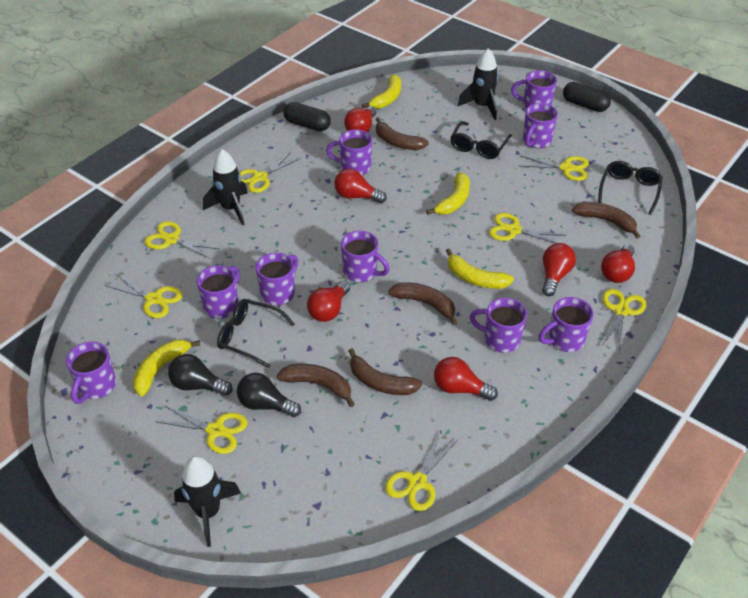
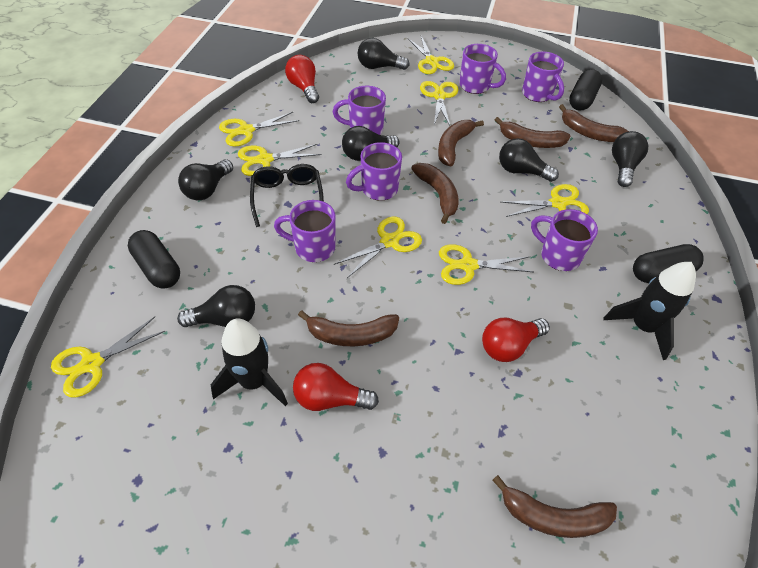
black capsule: [284,102,331,131] [563,82,611,112] = 2 -> [128,230,180,289] [569,69,602,111] [633,244,704,283] = 3
black glasses: [217,299,295,368] [450,121,512,159] [598,161,663,215] = 3 -> [250,164,324,227] = 1
black light bulb: [168,354,233,396] [237,373,301,417] = 2 -> [177,285,255,327] [178,159,233,200] [342,126,400,161] [358,38,410,70] [499,138,559,182] [612,131,648,187] = 6
black rocket: [174,456,241,547] [203,149,248,225] [458,48,498,120] = 3 -> [211,318,288,406] [603,262,696,360] = 2
brown banana: [277,364,355,407] [349,348,422,395] [376,117,429,150] [388,282,457,325] [572,202,640,239] = 5 -> [298,310,399,346] [411,163,459,224] [438,120,484,166] [492,475,617,538] [495,117,570,148] [559,104,629,142] = 6
purple mug: [66,342,116,404] [197,265,239,319] [256,253,298,306] [326,129,372,175] [341,231,390,283] [470,298,527,353] [511,70,557,109] [523,103,558,148] [538,297,593,352] = 9 -> [274,200,336,262] [333,86,386,135] [346,142,402,201] [459,44,506,94] [522,52,564,102] [531,209,598,271] = 6
red light bulb: [307,280,350,322] [334,169,387,203] [344,106,376,132] [434,357,498,401] [542,243,576,296] [601,244,635,283] = 6 -> [285,55,319,103] [293,363,379,411] [482,318,550,362] = 3
yellow banana: [133,339,200,396] [362,74,401,109] [426,172,470,215] [446,248,514,289] = 4 -> none = 0

